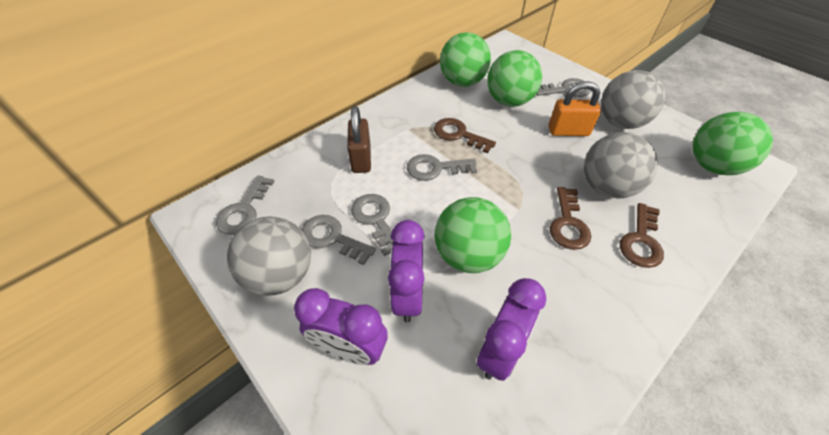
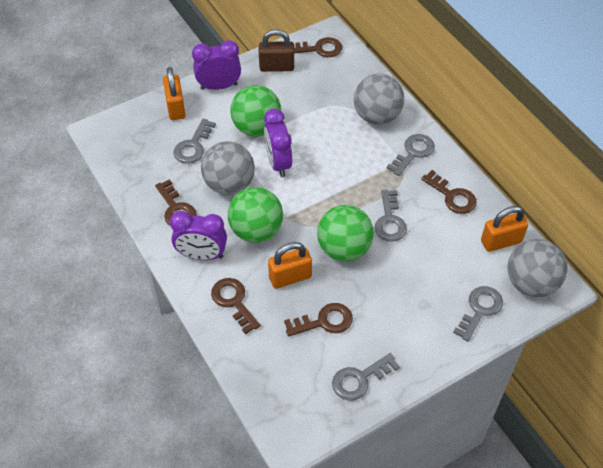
brown key: [434,118,496,153] [550,187,591,250] [620,203,664,268] = 3 -> [155,179,197,225] [211,278,261,334] [284,303,353,337] [294,37,342,57] [421,170,477,214] = 5
green ball: [435,197,511,273] [440,32,491,87] [487,50,542,107] [693,112,773,175] = 4 -> [228,187,283,243] [230,85,281,137] [317,205,374,261] = 3
orange padlock: [549,81,601,136] = 1 -> [163,67,185,120] [268,242,312,289] [481,206,528,252] = 3

